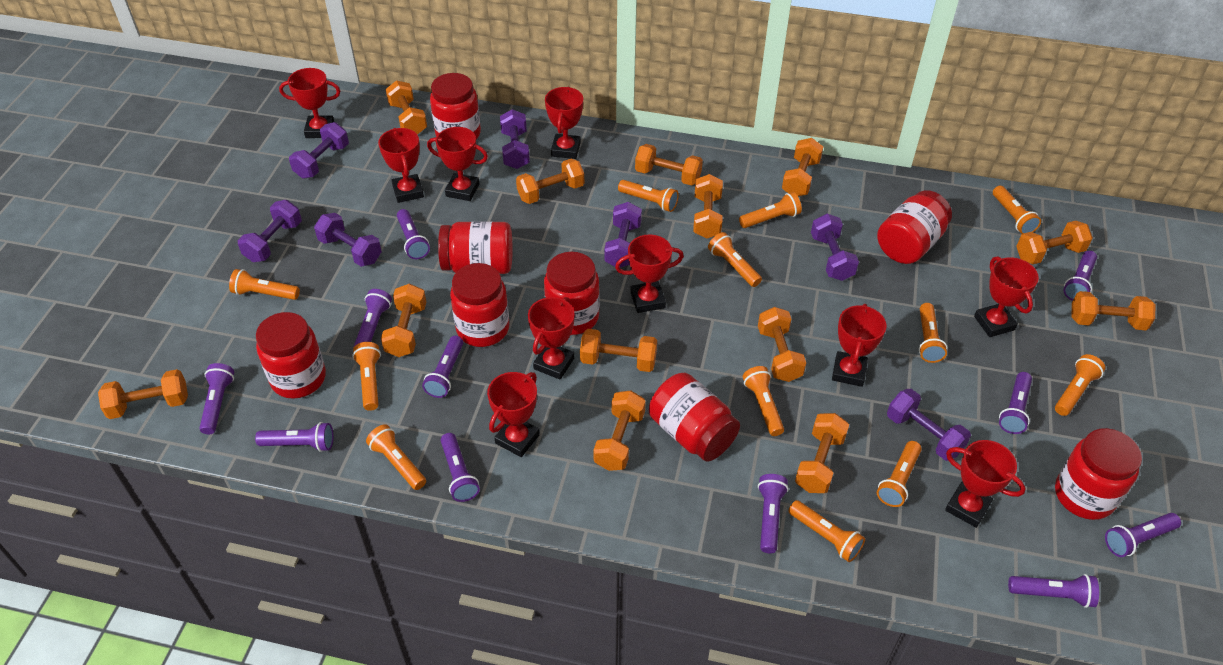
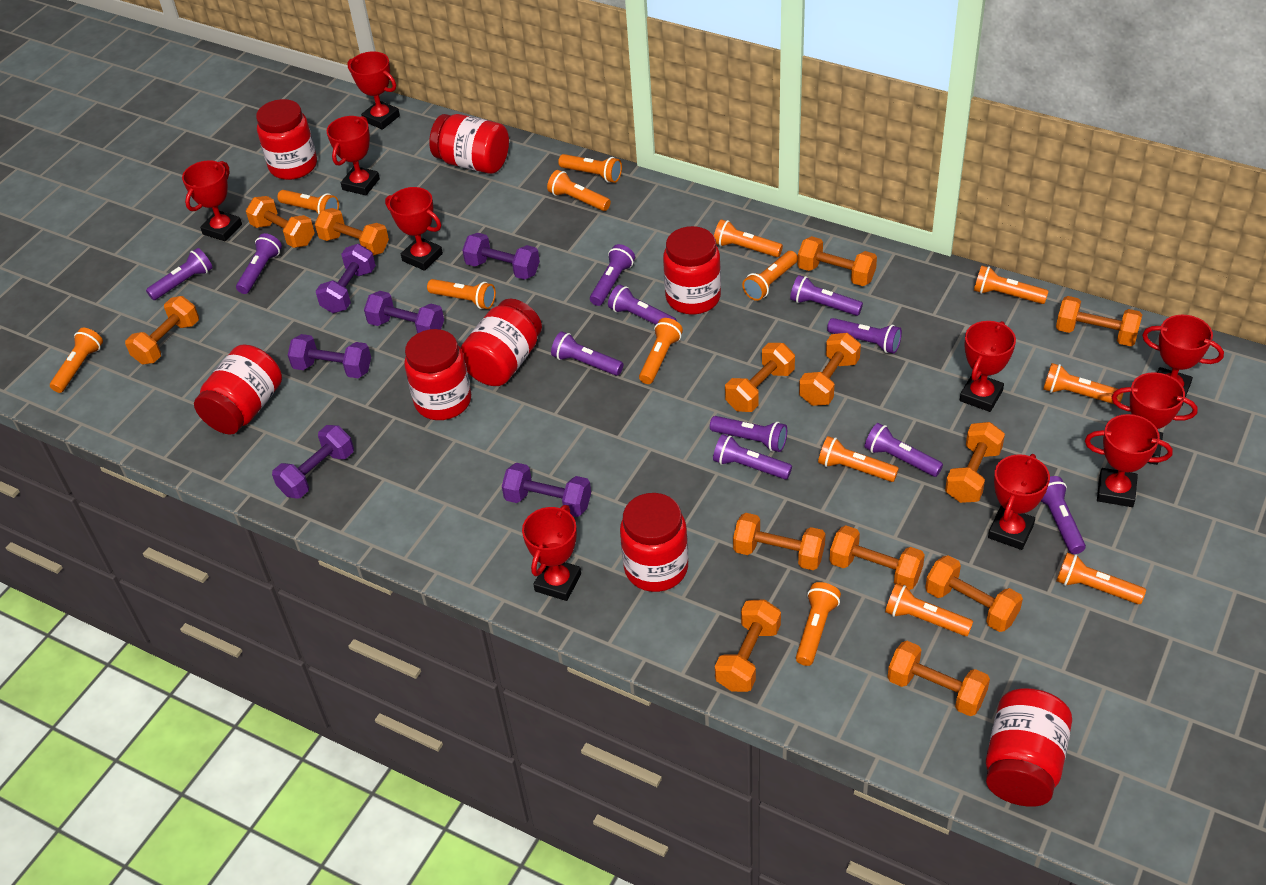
orange flashlight: [229,269,300,300] [352,342,381,411] [366,424,426,490] [618,180,679,212] [708,232,762,287] [739,192,802,228] [743,366,784,436] [788,500,865,562] [877,441,922,507] [919,303,947,363] [993,186,1041,234] [1055,354,1105,416] = 12 -> [50,328,103,393] [277,190,339,215] [427,279,496,309] [547,170,611,211] [558,154,622,183] [639,318,683,384] [714,219,783,257] [742,251,798,301] [796,582,841,666] [818,436,899,482] [885,583,973,636] [974,266,1049,304] [1043,363,1123,404] [1056,552,1146,604] = 14
purple dumbbell: [238,200,302,262] [289,122,349,179] [314,213,382,267] [500,109,530,169] [604,202,642,267] [811,214,859,281] [887,389,971,461] = 7 -> [272,425,354,498] [288,334,371,378] [316,244,376,313] [364,291,444,333] [462,233,540,280] [502,463,591,517] = 6

